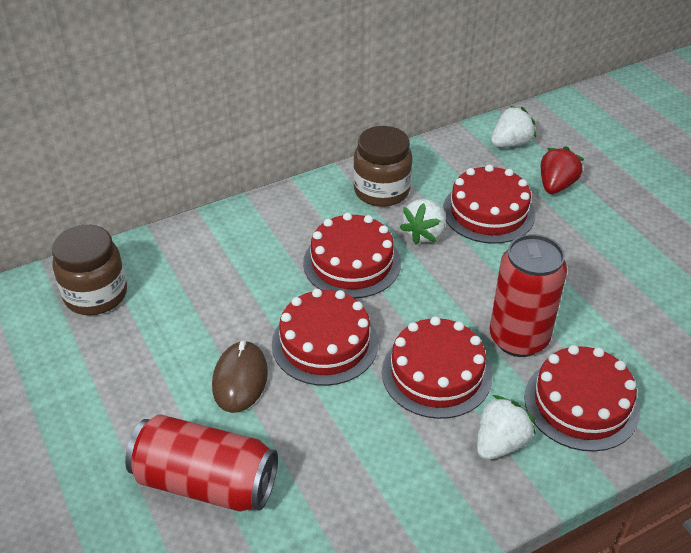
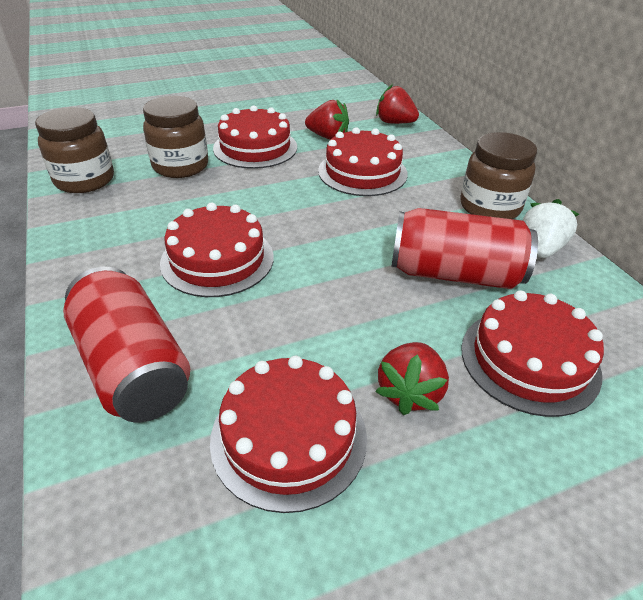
brown jar: [52,225,127,315] [353,126,412,207] = 2 -> [35,107,114,193] [143,96,208,178] [460,132,537,219] = 3
brown mouse: [212,340,268,413] = 1 -> none = 0
red strawberry: [541,146,584,194] = 1 -> [305,100,349,140] [375,342,449,415] [376,84,419,124] = 3
white strawberry: [400,199,446,245] [477,395,536,460] [491,106,536,147] = 3 -> [523,199,579,258] = 1

